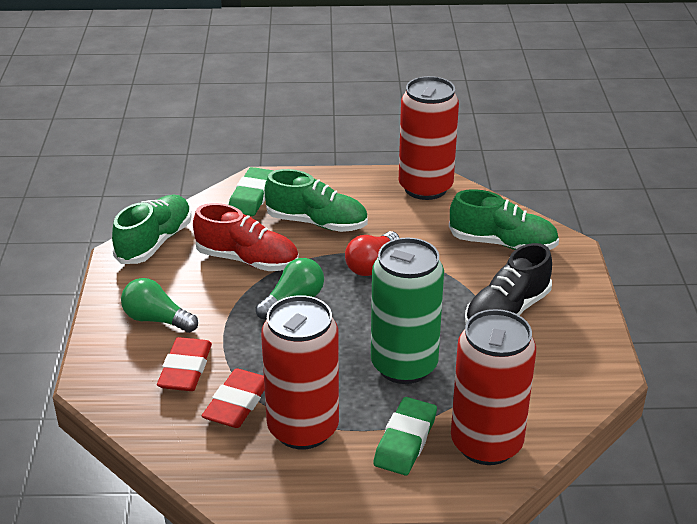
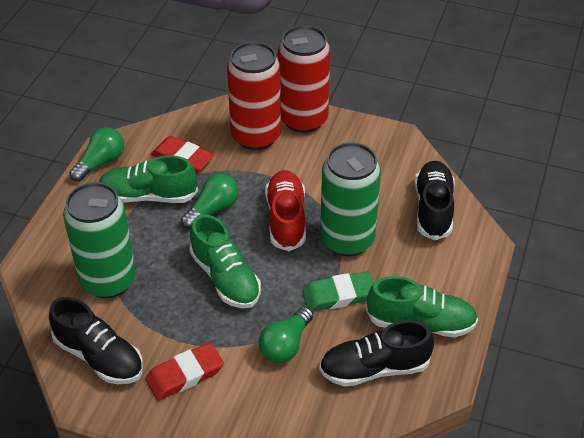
black shoe: [465,243,552,323] = 1 -> [49,297,143,384] [319,320,434,387] [415,161,454,240] = 3
green can: [371,237,444,384] = 1 -> [63,182,136,298] [320,142,381,256] = 2
green eraser: [229,167,274,216] [373,397,437,475] = 2 -> [302,271,374,311] = 1
green light bulb: [121,278,198,333] [256,258,324,320] = 2 -> [69,127,124,182] [181,173,239,229] [259,306,313,363] = 3
red can: [261,295,339,450] [399,76,459,200] [451,309,536,465] = 3 -> [227,42,281,150] [278,25,331,133] = 2
red light bulb: [345,231,399,276] = 1 -> none = 0

